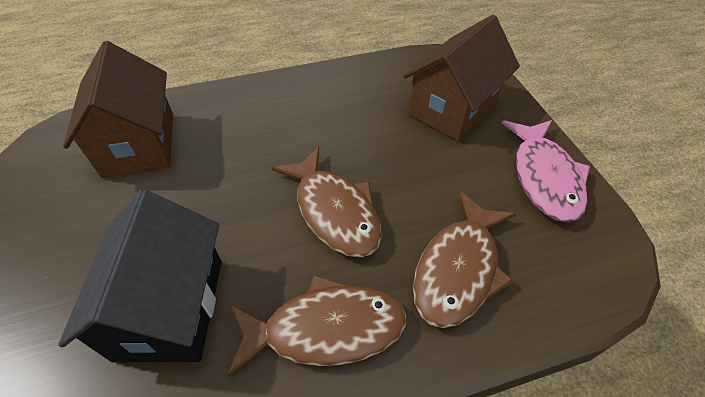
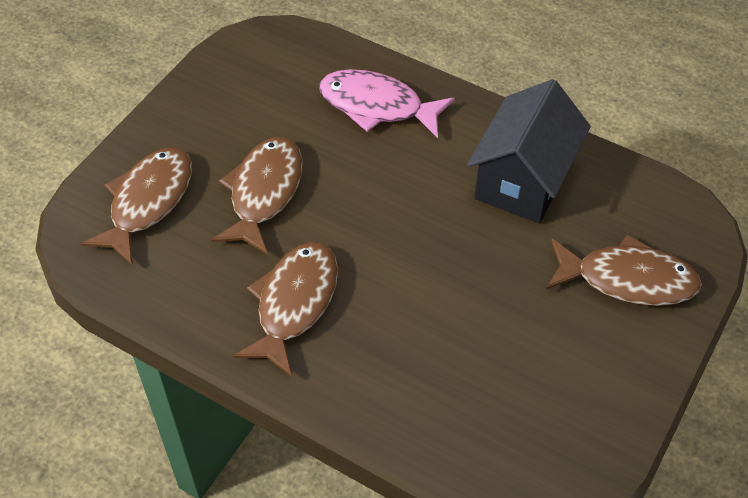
brown fish: [227,274,406,377] [272,147,382,257] [413,191,516,328] = 3 -> [81,147,192,266] [211,137,303,255] [233,242,338,377] [546,235,702,306] = 4
brown house: [63,41,173,178] [403,15,520,141] = 2 -> none = 0

